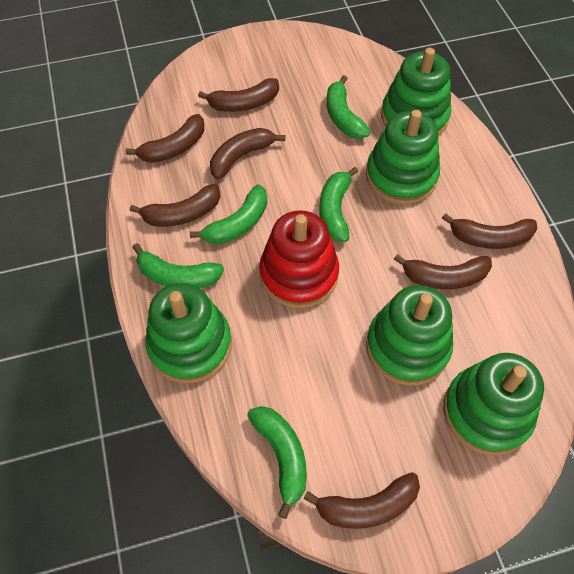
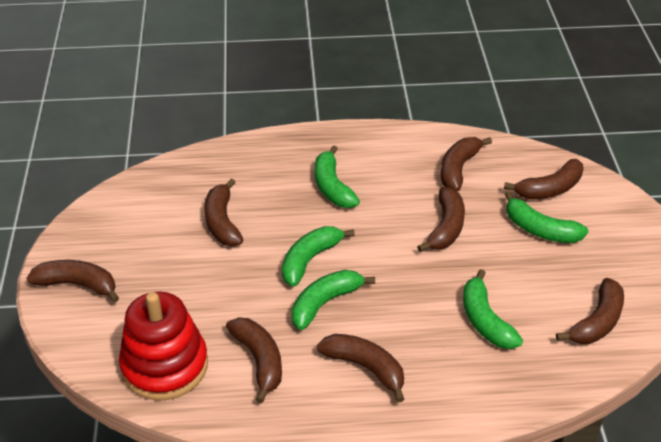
brown banana: [126,114,204,163] [130,184,221,227] [198,78,279,112] [210,128,286,179] [304,472,420,529] [394,254,492,289] [442,213,537,249] = 7 -> [27,260,119,303] [204,178,243,246] [226,317,282,403] [317,334,404,403] [417,187,465,252] [441,137,492,191] [504,159,583,199] [556,278,624,344] = 8
green stacking toy: [145,283,232,383] [366,110,440,204] [366,285,453,385] [381,48,451,136] [443,353,544,456] = 5 -> none = 0

